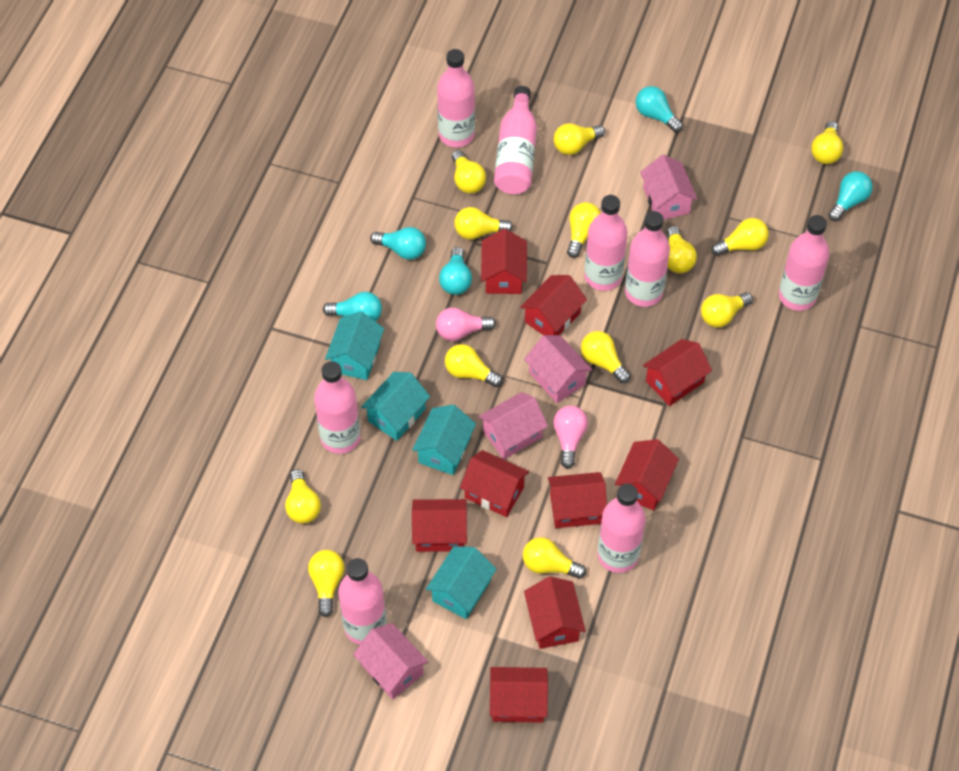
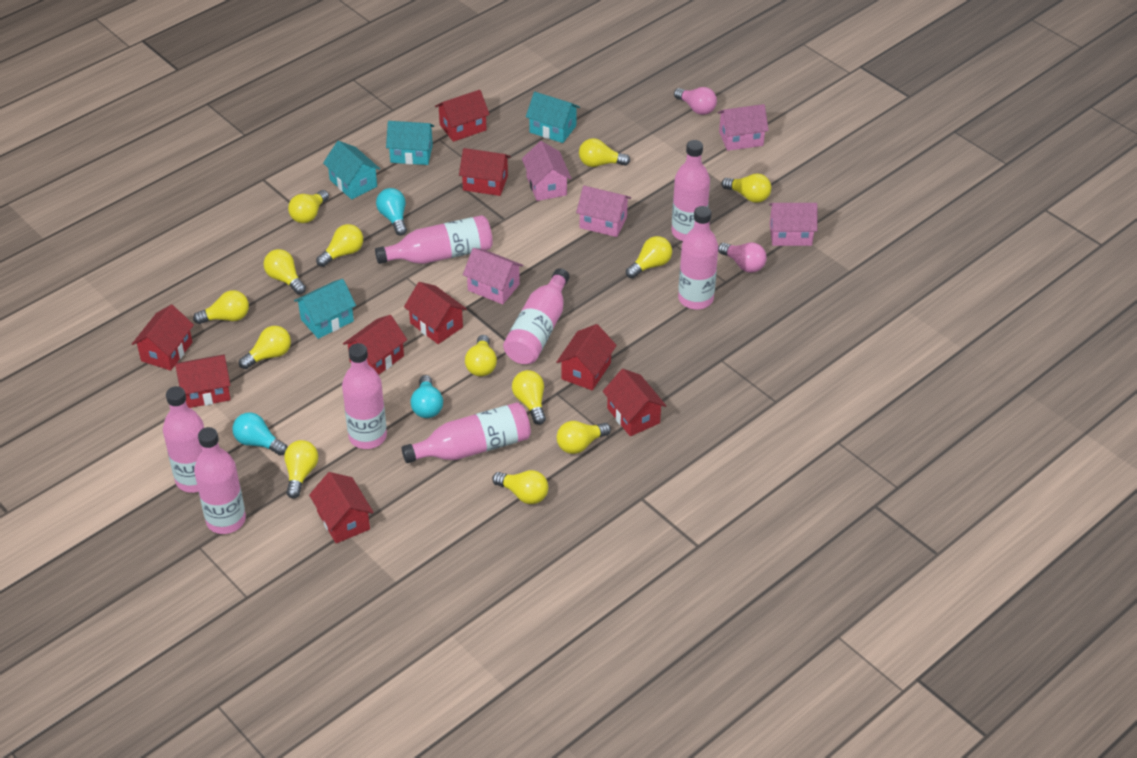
pink house: [353,623,428,699] [478,392,548,459] [524,335,592,403] [640,154,697,220] = 4 -> [463,248,523,304] [522,141,572,201] [576,186,631,237] [717,104,769,151] [769,203,817,246] = 5
turquoise light bulb: [323,292,382,321] [370,227,426,260] [439,247,472,295] [636,86,683,132] [828,171,873,221] = 5 -> [232,412,287,456] [376,188,407,236] [411,375,443,418] = 3

